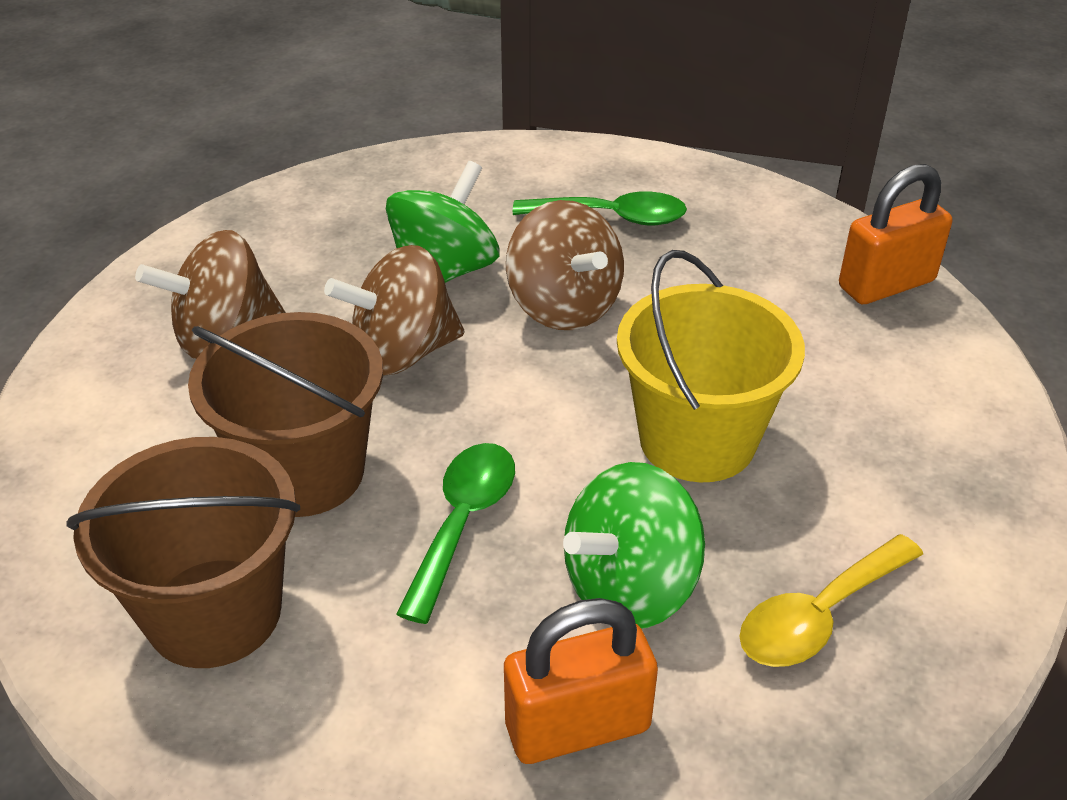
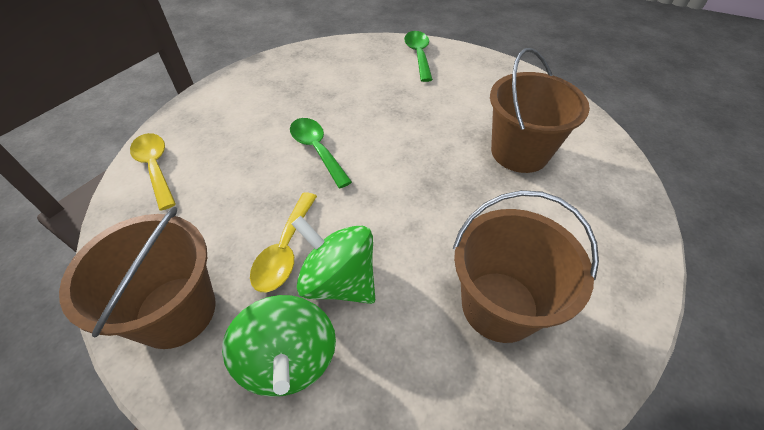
brown bucket: [67,437,300,668] [188,312,383,517] = 2 -> [59,207,216,349] [453,190,599,343] [490,48,590,173] = 3
brown spinning top: [135,230,286,359] [324,245,464,376] [506,200,624,330] = 3 -> none = 0
orange padlock: [504,598,658,764] [839,164,952,304] = 2 -> none = 0
yellow bucket: [617,250,805,482] = 1 -> none = 0
yellow spoon: [739,534,923,667] = 1 -> [130,133,176,210] [250,192,317,292] = 2

